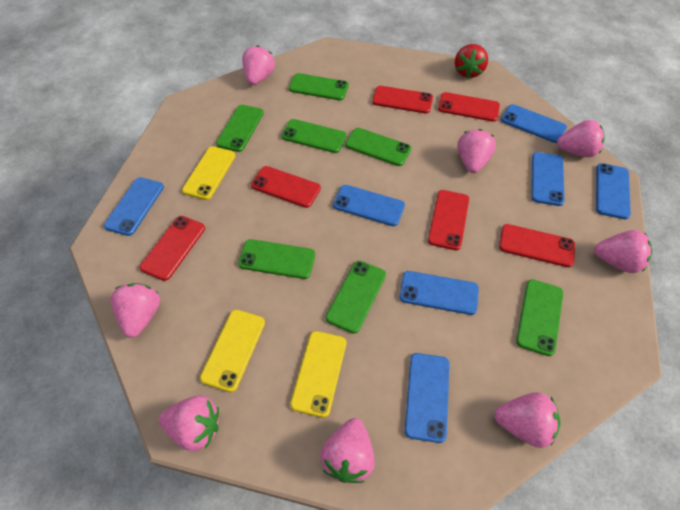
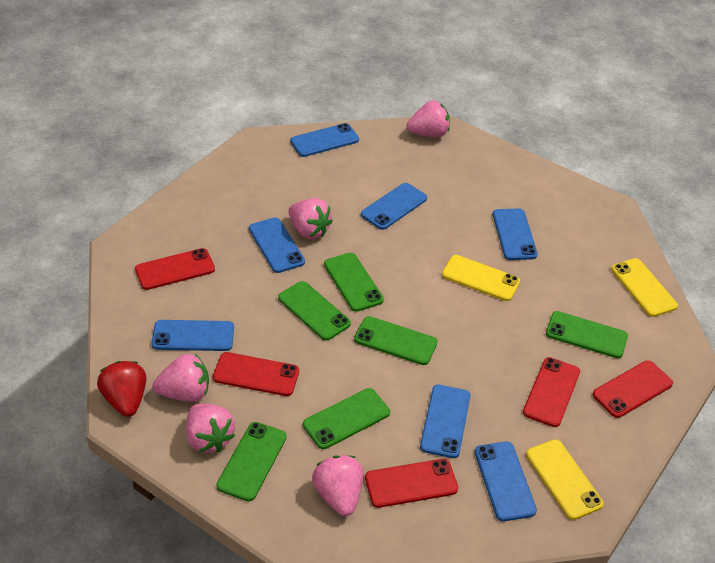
green phone: [216,105,264,152] [238,239,315,279] [281,119,347,153] [289,73,349,100] [326,261,386,334] [345,128,411,166] [516,279,563,356] = 7 -> [216,422,287,501] [278,281,351,340] [303,388,390,449] [324,253,384,312] [354,316,438,365] [546,311,628,358] = 6
pink strawberry: [110,283,160,338] [159,395,219,451] [242,45,275,85] [320,418,375,483] [457,129,496,173] [494,392,560,448] [557,120,605,157] [594,230,652,273] = 8 -> [153,354,209,402] [186,404,235,453] [288,198,333,239] [312,455,363,516] [407,101,450,138] = 5
red phone: [139,216,205,281] [251,166,321,208] [372,86,433,113] [428,190,469,250] [438,92,500,122] [499,224,575,267] = 6 -> [135,248,215,290] [213,352,299,396] [365,459,458,508] [523,357,580,427] [593,360,673,418] = 5

